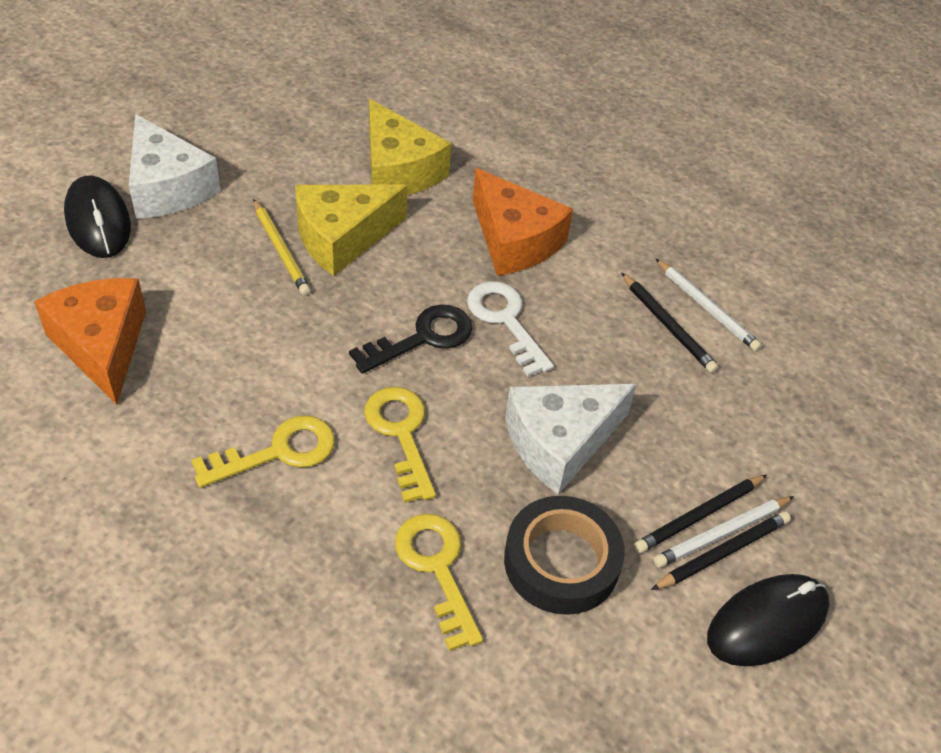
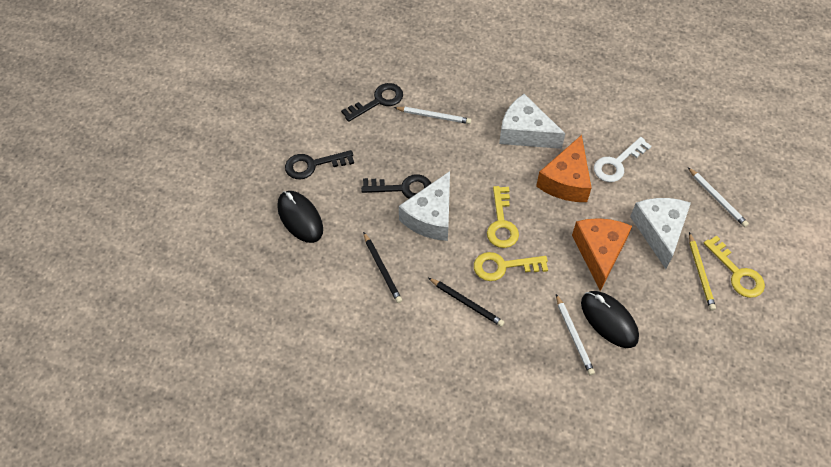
black key: [349,304,472,374] = 1 -> [285,150,354,179] [341,83,403,122] [361,174,431,199] = 3
black pencil: [621,273,718,373] [634,475,767,553] [651,511,791,590] = 3 -> [363,232,402,303] [428,278,505,327] = 2
black tape: [504,496,625,615] = 1 -> none = 0
white cheese: [129,114,221,219] [505,384,637,495] = 2 -> [399,171,450,241] [499,94,565,149] [630,198,691,269] = 3
white pencil: [653,496,794,568] [655,258,762,351] = 2 -> [394,107,471,124] [556,294,595,375] [688,167,749,227] = 3
yellow cheese: [295,184,408,276] [369,99,451,195] = 2 -> none = 0

